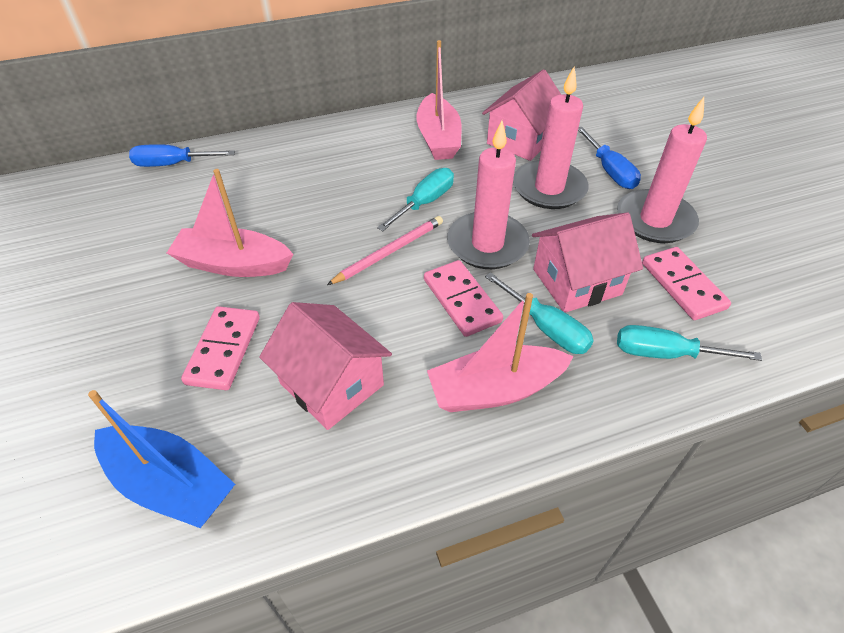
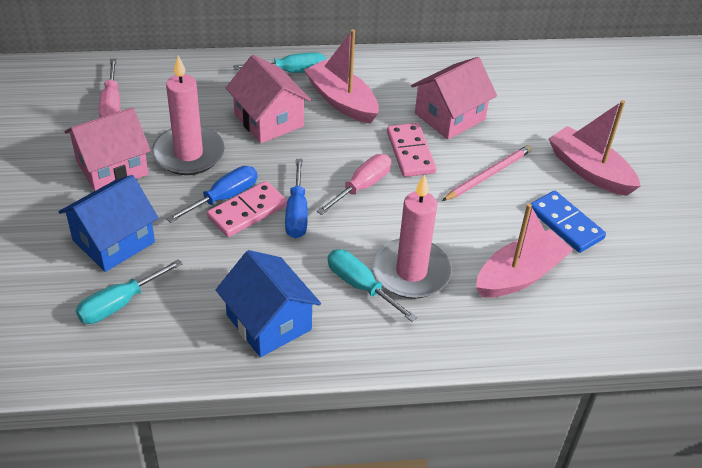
blue boat: [88,390,235,528] = 1 -> none = 0
blue domino: none = 0 -> [531,191,606,253] = 1
blue house: none = 0 -> [59,175,159,272] [216,250,321,357] = 2
pink candle: [447,121,530,269] [513,67,589,209] [617,97,707,243] = 3 -> [152,55,224,175] [373,174,452,299] = 2
pink domino: [181,306,260,390] [424,260,503,337] [642,247,731,320] = 3 -> [207,181,287,237] [387,123,437,177] = 2
pink screwdriver: none = 0 -> [99,59,120,118] [317,154,391,215] = 2

